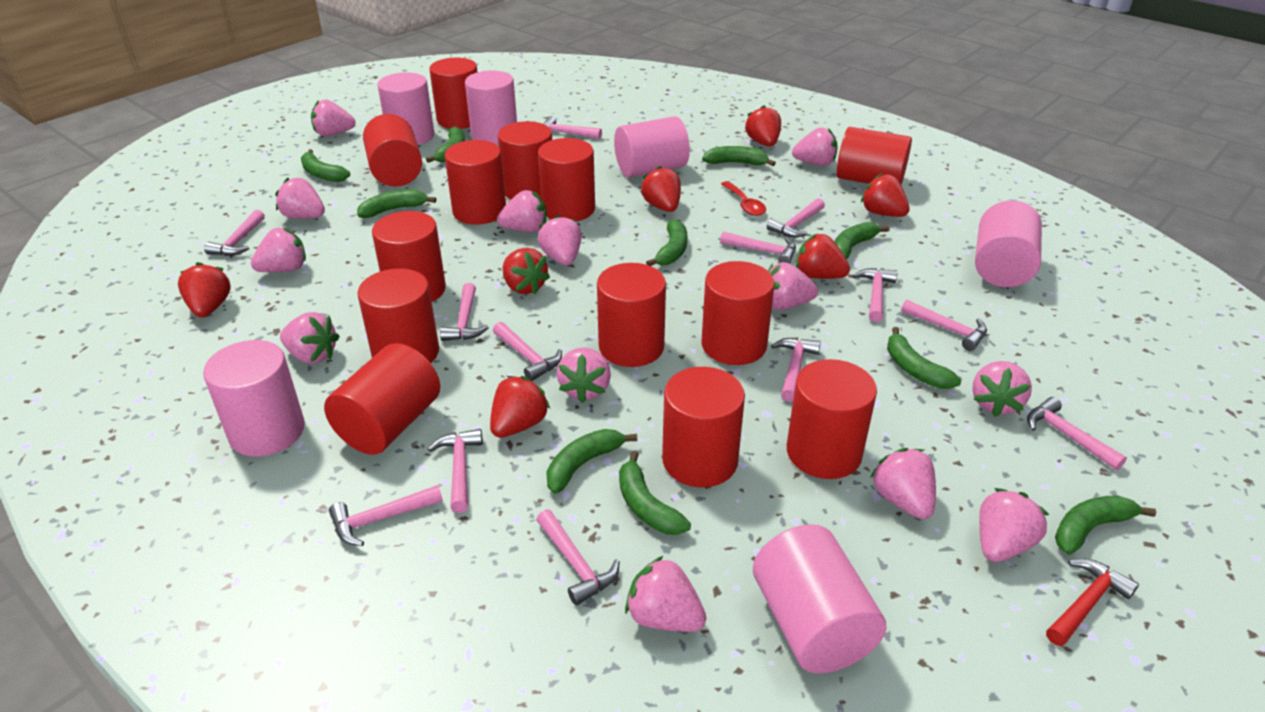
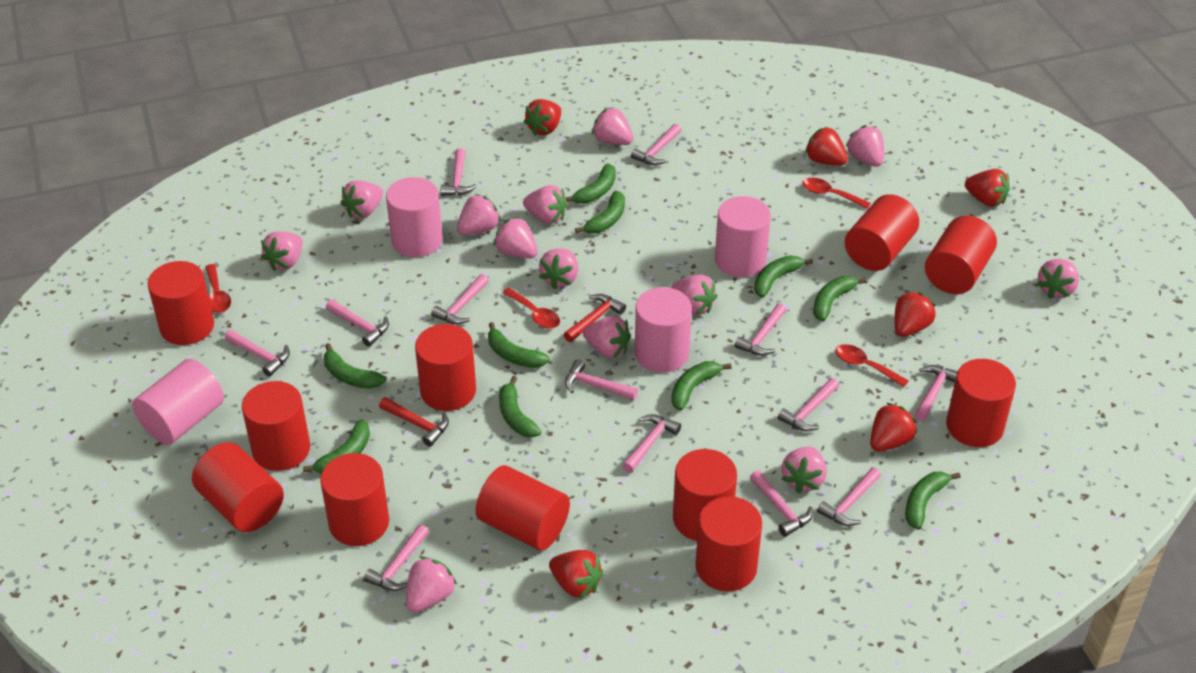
pink cylinder: [203,340,305,457] [377,72,434,145] [465,70,517,144] [614,116,690,177] [753,524,886,673] [975,200,1042,287] = 6 -> [132,359,224,445] [386,177,442,257] [635,287,692,373] [715,196,771,277] = 4
red cylinder: [324,343,440,455] [357,268,439,363] [363,114,422,186] [372,211,446,302] [429,58,478,129] [445,140,506,224] [498,121,552,200] [538,138,595,222] [597,263,666,367] [662,367,745,487] [702,261,775,365] [787,359,877,479] [837,127,912,185] = 13 -> [148,261,214,345] [192,442,284,532] [242,381,310,471] [320,453,389,546] [415,324,476,411] [476,465,570,550] [673,449,737,541] [695,496,762,591] [845,194,919,271] [925,216,997,294] [946,359,1016,447] = 11
red hammer: [1046,559,1139,646] = 1 -> [379,397,449,447] [563,294,626,342] = 2
red spoon: [721,181,766,216] = 1 -> [205,264,231,313] [502,288,560,329] [802,178,871,209] [835,344,909,387] = 4
red strawberry: [178,262,231,317] [490,376,550,438] [503,248,550,294] [641,166,681,212] [745,105,781,147] [796,234,850,279] [861,173,910,217] = 7 -> [524,99,561,135] [549,550,604,599] [805,127,848,166] [870,403,917,452] [894,291,936,337] [965,169,1010,207] = 6

